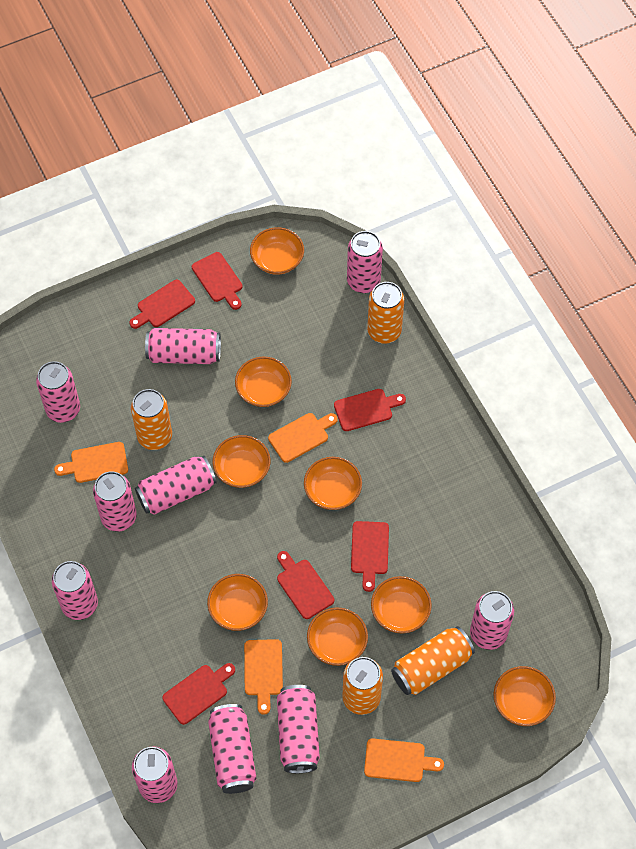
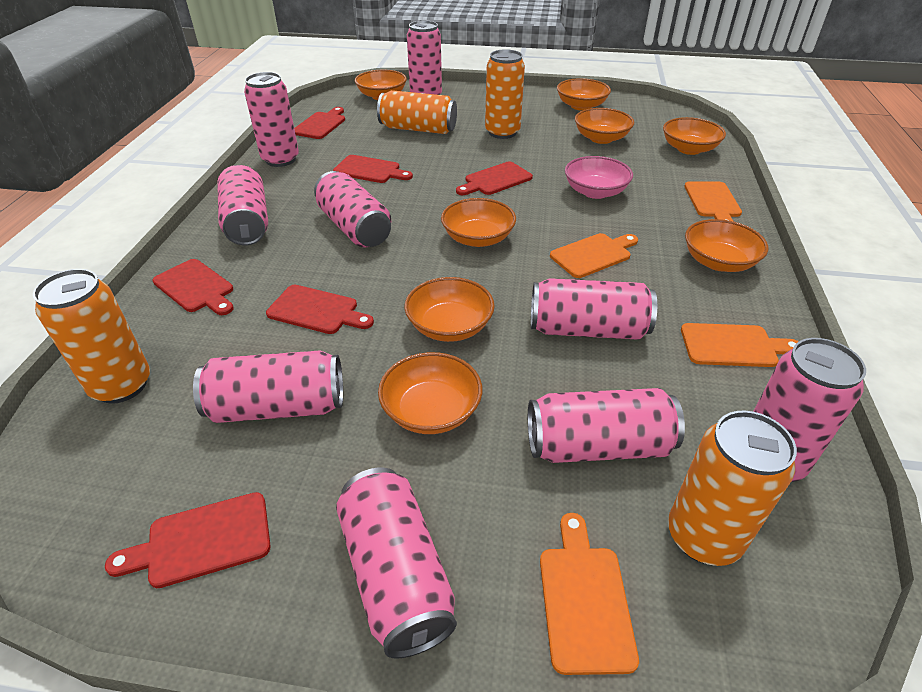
pink bowl: none = 0 -> [565,156,633,199] = 1
pink can: [36,361,80,423] [52,561,98,620] [93,471,137,532] [132,746,178,803] [135,456,217,515] [145,328,221,364] [208,704,257,794] [277,685,320,773] [347,231,383,293] [470,591,514,650] = 10 -> [193,351,343,423] [217,165,268,245] [244,72,299,167] [314,171,391,247] [336,467,457,659] [407,21,442,95] [528,388,685,463] [531,278,657,340] [753,338,866,482] = 9

